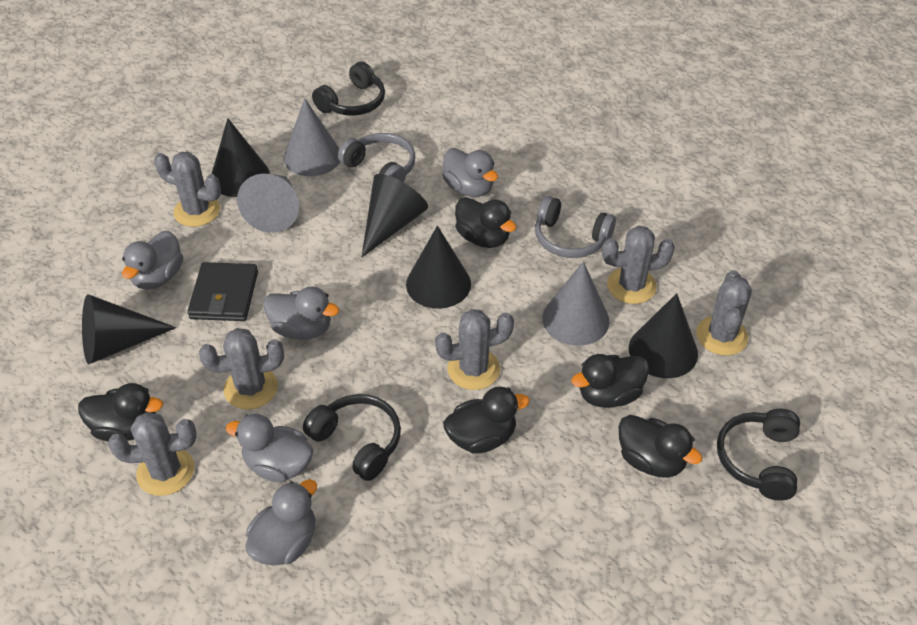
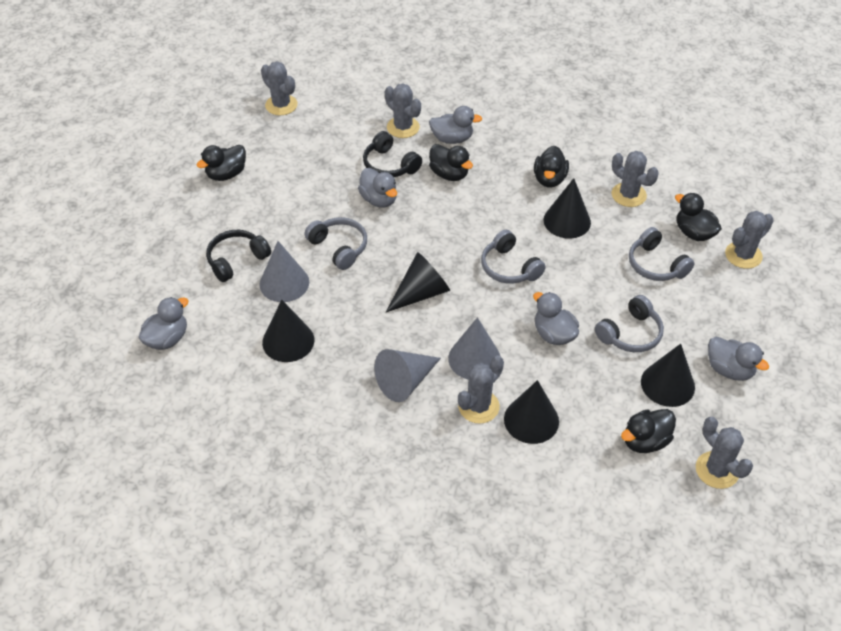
black headphones: [303,394,401,481] [312,62,385,116] [717,409,800,501] = 3 -> [206,230,271,282] [363,131,422,177] = 2
black wallet: [187,262,258,321] = 1 -> none = 0
grey headphones: [338,133,416,182] [535,196,616,258] = 2 -> [305,217,367,270] [481,230,546,284] [595,295,664,352] [629,227,695,281] = 4

